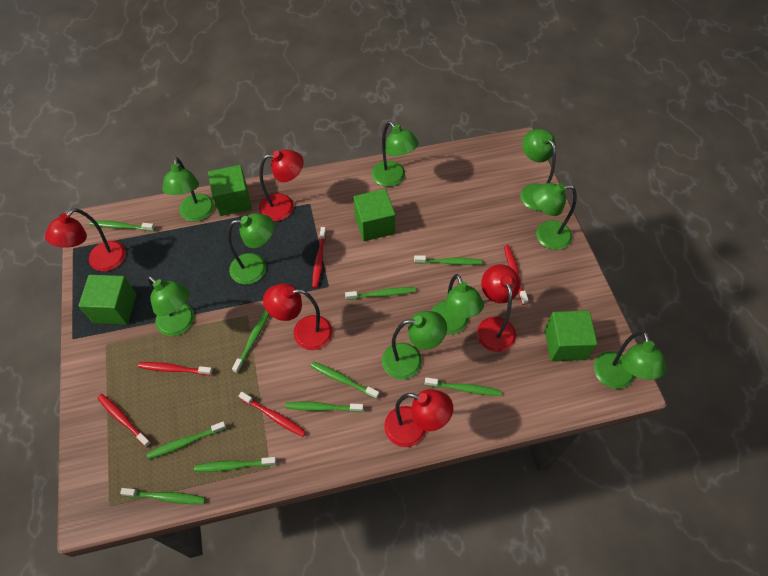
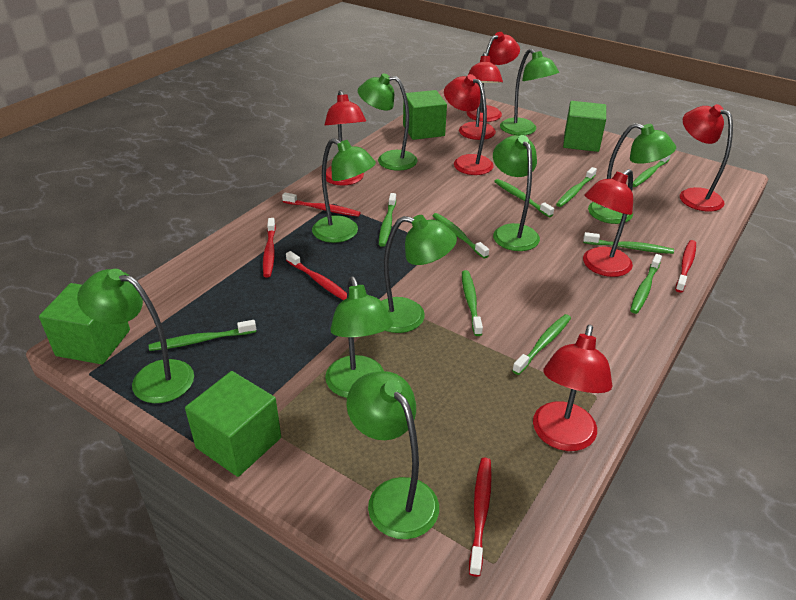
red lamp: [45,208,126,271] [259,149,304,221] [263,283,333,350] [384,389,453,447] [477,264,520,352] = 5 -> [325,90,366,186] [444,74,494,175] [459,52,503,140] [467,32,520,122] [533,325,612,451] [583,169,633,277] [680,104,733,211] = 7

